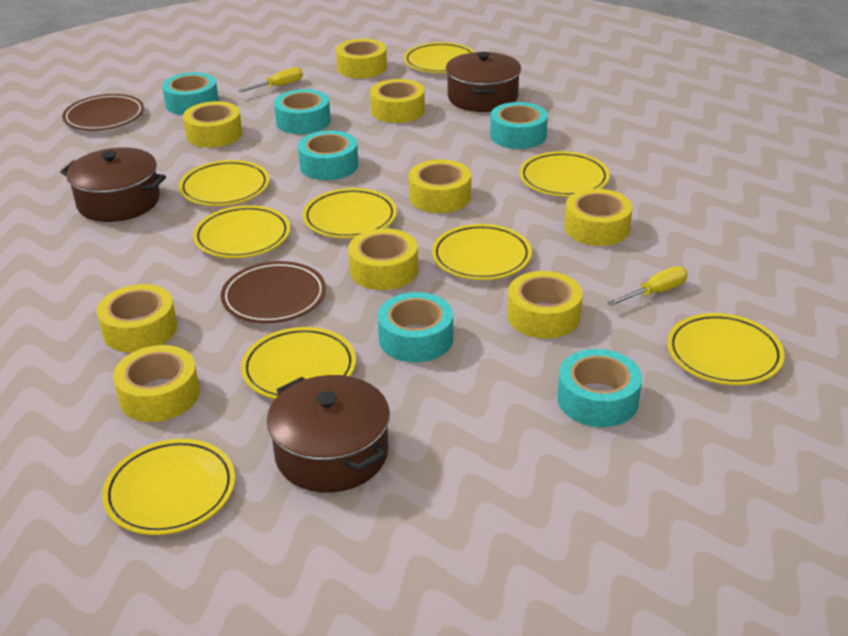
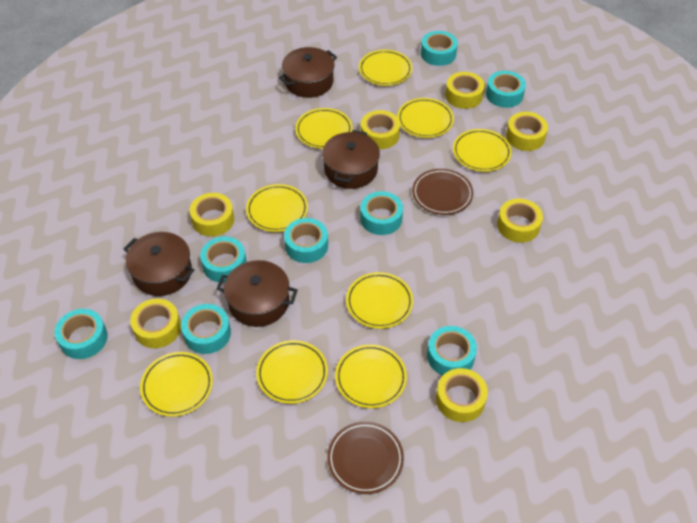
brown pot: [60,147,166,222] [267,375,390,493] [446,52,521,112] = 3 -> [124,232,194,296] [216,260,298,327] [279,47,337,98] [322,130,380,189] = 4
turquoise tape: [162,72,219,115] [274,89,331,134] [298,131,358,180] [377,292,453,362] [490,102,548,149] [557,349,642,427] = 6 -> [55,309,108,359] [181,304,231,354] [200,236,247,283] [284,218,328,263] [360,191,403,235] [421,31,458,66] [427,326,477,375] [486,71,526,108] = 8
yellow screwdriver: [238,67,303,92] [607,266,688,306] = 2 -> none = 0
yellow tape: [97,284,177,353] [113,345,200,422] [183,101,242,148] [336,39,387,78] [348,228,418,290] [370,79,425,123] [409,160,471,213] [507,271,583,338] [564,189,633,246] = 9 -> [130,298,181,348] [190,193,234,236] [361,110,400,149] [436,368,488,422] [445,72,485,109] [497,198,543,243] [506,112,548,151] = 7

